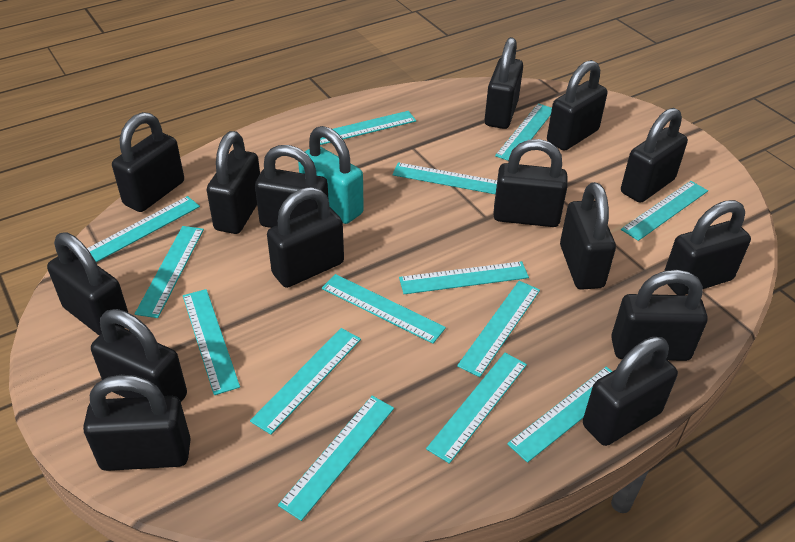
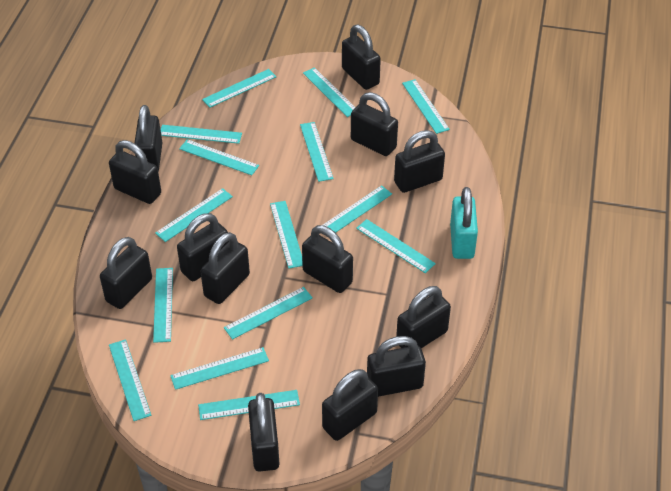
black padlock: [47,232,128,336] [83,375,191,471] [91,309,187,402] [112,112,184,212] [207,131,260,234] [255,145,328,228] [267,187,344,288] [485,37,523,129] [493,139,568,227] [547,60,607,151] [560,182,616,290] [583,337,678,446] [611,270,707,361] [621,108,688,203] [664,200,751,295] = 15 -> [100,237,152,309] [109,140,161,204] [134,105,162,171] [177,213,228,281] [200,232,250,304] [248,393,280,471] [302,225,353,293] [322,369,378,441] [342,25,381,90] [351,92,398,156] [367,336,426,397] [394,130,445,193] [396,286,451,348] = 13
turquoise ruler: [87,196,200,262] [135,226,204,318] [183,289,240,395] [250,328,361,435] [278,396,394,521] [320,111,416,145] [322,274,446,344] [392,162,497,194] [399,261,529,294] [426,353,527,464] [457,281,540,377] [495,103,552,161] [507,367,612,463] [621,181,708,241] = 14 -> [109,339,151,421] [153,268,173,343] [155,188,233,242] [160,125,242,144] [170,347,269,390] [179,139,259,175] [198,390,300,420] [202,69,277,108] [224,287,313,340] [270,201,303,268] [300,122,334,182] [303,67,356,117] [323,185,392,233] [356,219,436,273] [402,79,450,134] = 15

